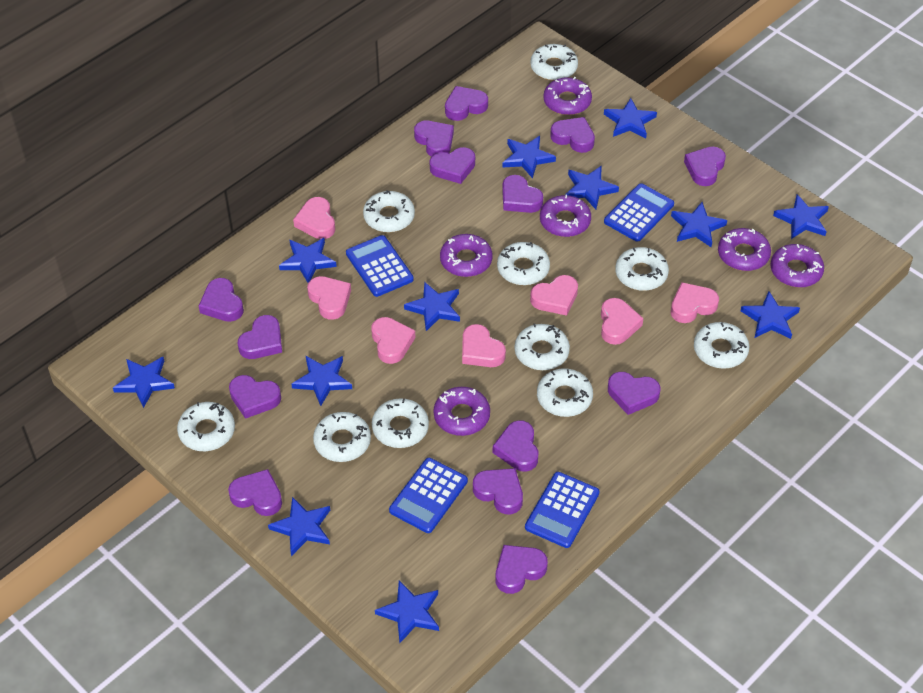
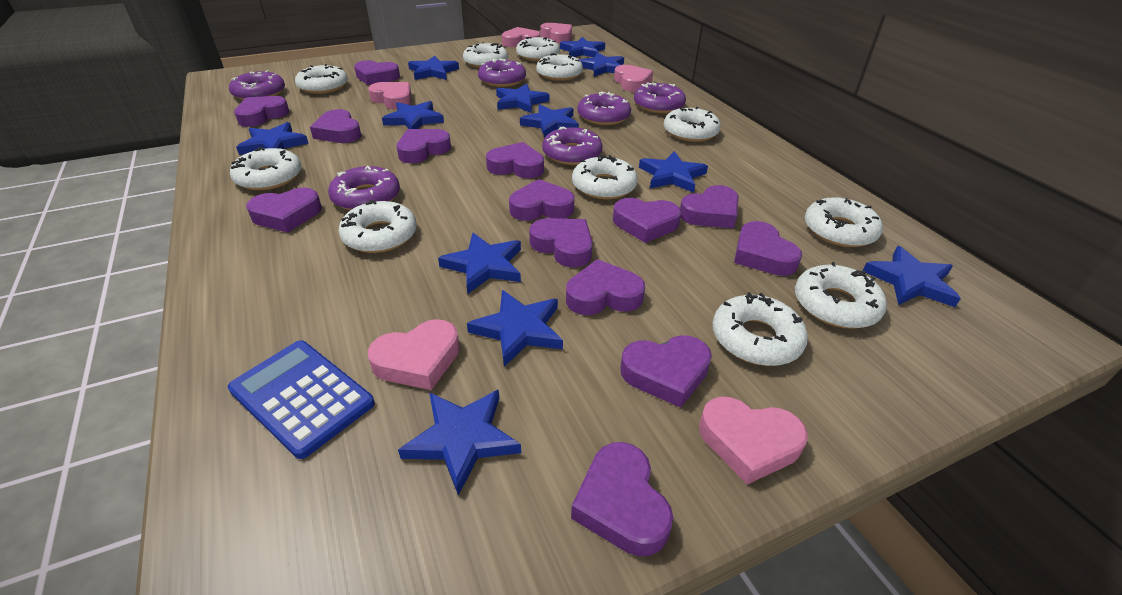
blue calculator: [346,235,414,297] [389,458,468,533] [525,472,600,548] [604,183,674,242] = 4 -> [227,340,375,459] = 1
pink heart: [293,197,335,239] [307,276,351,320] [371,317,415,364] [462,324,506,367] [530,275,578,316] [601,298,643,345] [671,282,719,323] = 7 -> [368,82,411,110] [368,319,460,390] [502,27,540,47] [540,23,572,43] [614,65,653,92] [699,397,808,484] = 6
white donut: [177,402,235,451] [313,412,371,462] [363,190,415,232] [372,398,429,448] [497,242,550,285] [515,323,570,370] [530,44,578,80] [537,368,593,417] [615,247,669,291] [694,322,749,369] = 10 -> [230,147,302,190] [295,64,348,94] [339,200,417,253] [463,42,508,68] [516,37,560,61] [536,53,583,81] [572,155,638,199] [664,107,721,142] [713,292,808,366] [795,262,887,329] [805,197,883,247] = 11

